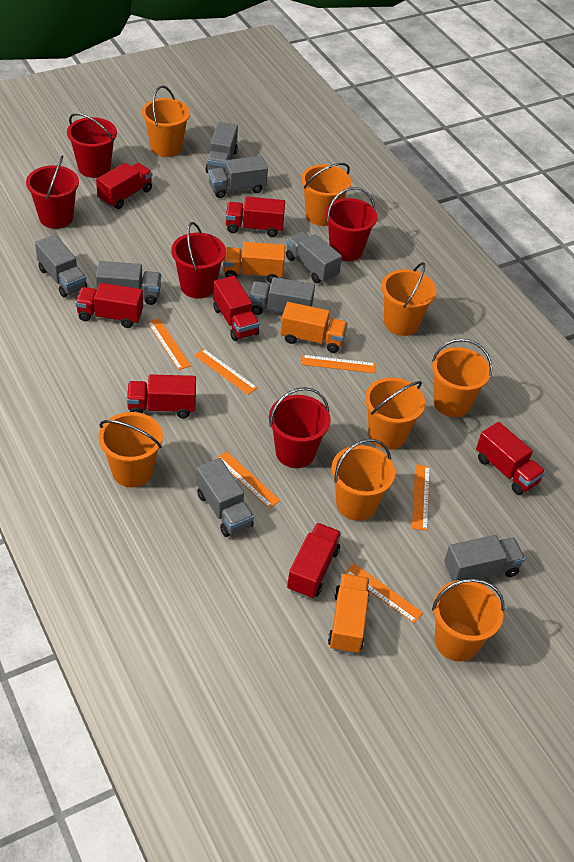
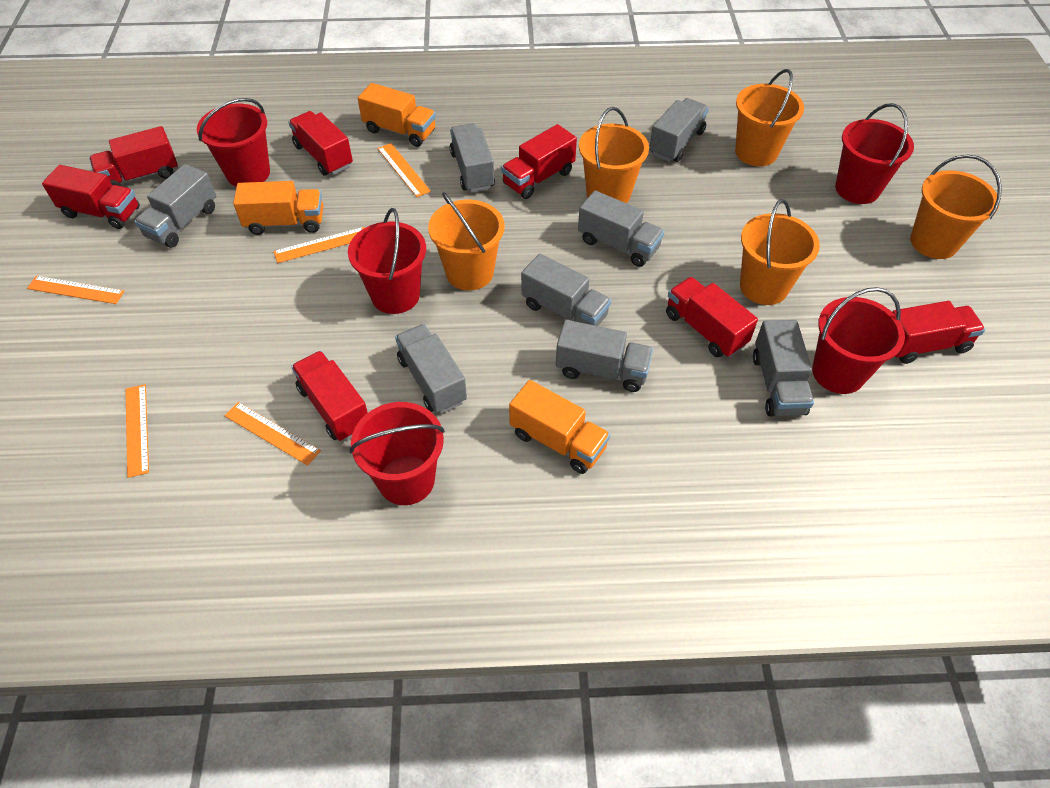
orange bucket: [99,412,163,487] [142,85,190,157] [301,163,351,226] [331,439,395,521] [365,377,425,450] [381,262,436,336] [432,339,492,417] [432,579,505,662] = 8 -> [428,192,504,291] [579,107,649,203] [735,69,804,166] [740,199,820,305] [910,155,1002,259] = 5
orange ruler: [147,318,191,370] [194,349,258,395] [216,451,280,508] [301,355,376,373] [345,563,423,623] [412,465,430,531] = 6 -> [27,276,124,304] [125,384,149,478] [225,402,321,466] [274,227,364,263] [377,143,431,197] = 5

